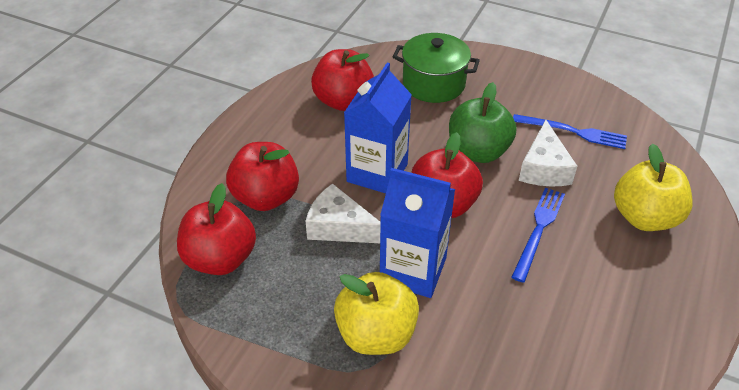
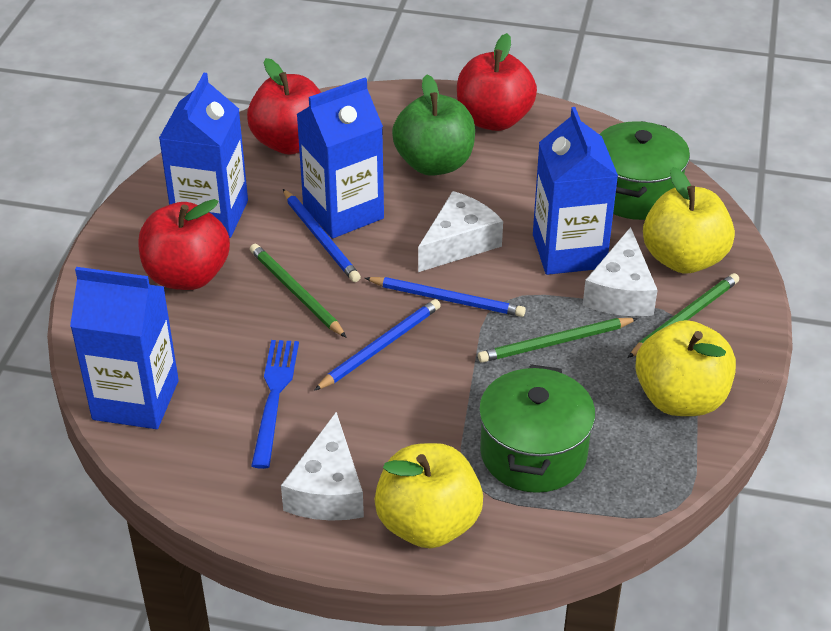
blue carton: [344,63,412,194] [380,168,455,298] = 2 -> [70,267,179,429] [159,73,248,238] [296,78,384,239] [533,107,618,275] = 4
blue fork: [511,188,565,283] [513,114,627,149] = 2 -> [251,340,299,469] = 1
blue pencil: none = 0 -> [283,189,361,282] [314,299,441,391] [365,277,526,317] = 3
green pencil: none = 0 -> [250,244,347,338] [478,318,638,363] [627,273,739,358] = 3
green pot: [393,33,480,103] = 1 -> [479,364,596,493] [599,121,690,220] = 2
red apple: [177,183,256,275] [226,142,299,211] [311,49,374,111] [411,132,483,218] = 4 -> [138,199,230,290] [247,58,321,155] [457,33,537,131] = 3
white cheese: [305,183,381,243] [519,120,577,186] = 2 -> [281,412,364,521] [418,191,503,272] [583,227,658,316] = 3
yellow apple: [334,272,419,355] [614,143,693,231] = 2 -> [374,443,483,548] [635,320,736,416] [643,167,735,273] = 3

